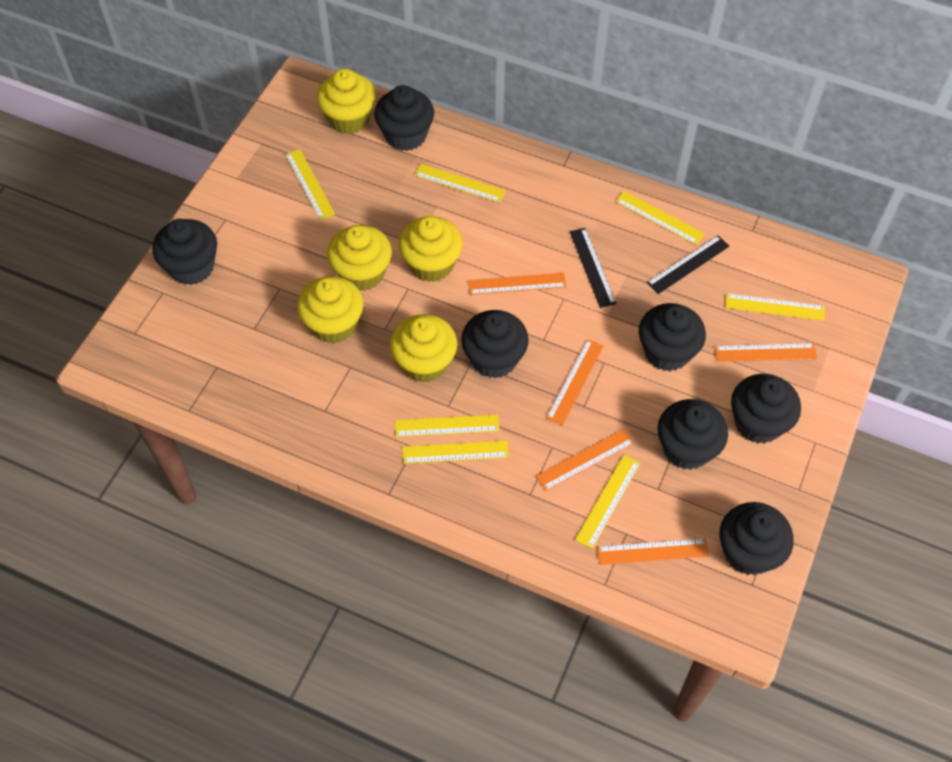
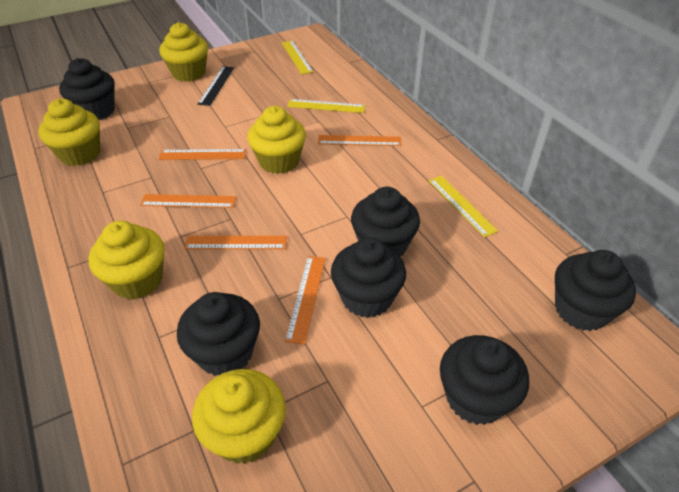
black cupcake: [152,219,217,285] [374,85,434,151] [461,310,529,378] [639,303,706,371] [658,399,728,470] [719,502,794,575] [731,374,801,444] = 7 -> [59,58,115,120] [177,292,260,376] [331,238,406,318] [351,187,420,256] [440,335,529,425] [555,250,636,331] = 6
black ruler: [570,228,617,308] [647,235,729,294] = 2 -> [197,66,234,106] = 1
yellow ruler: [285,149,335,220] [395,415,500,437] [403,440,509,464] [414,164,506,203] [575,455,640,549] [615,191,705,245] [725,293,825,321] = 7 -> [282,40,313,74] [287,99,365,113] [429,176,498,237] = 3

